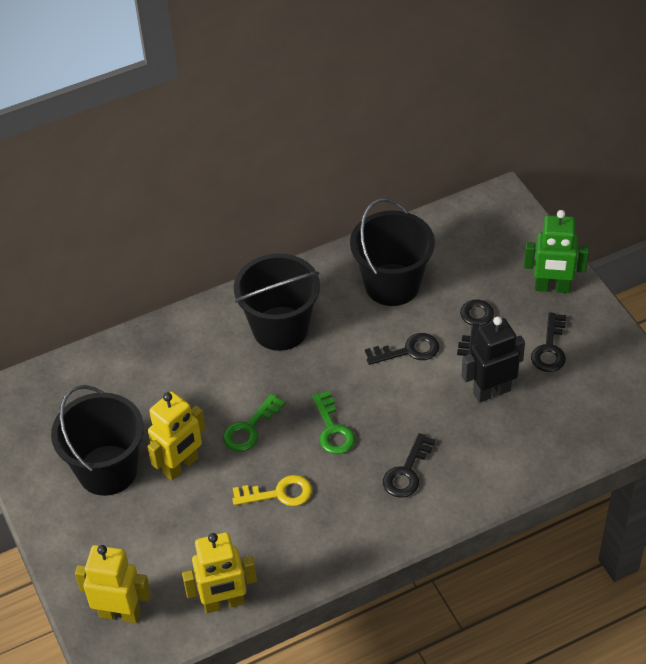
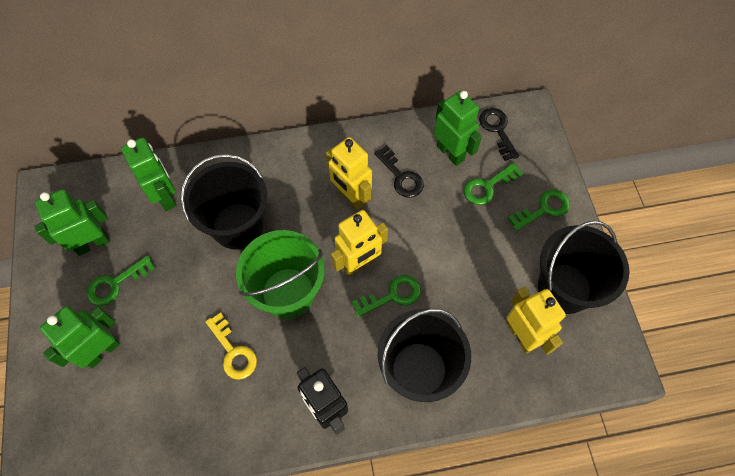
black key: [365,333,439,365] [383,433,436,498] [457,299,494,356] [531,312,566,372] = 4 -> [374,145,424,198] [479,108,519,161] = 2
green bucket: none = 0 -> [236,230,325,319] = 1
green key: [223,394,285,451] [312,391,355,454] = 2 -> [87,255,156,306] [352,275,421,317] [464,163,523,205] [508,189,570,231] = 4
green robot: [524,210,589,293] = 1 -> [34,189,110,256] [40,306,120,368] [121,137,176,211] [434,90,482,166] = 4

